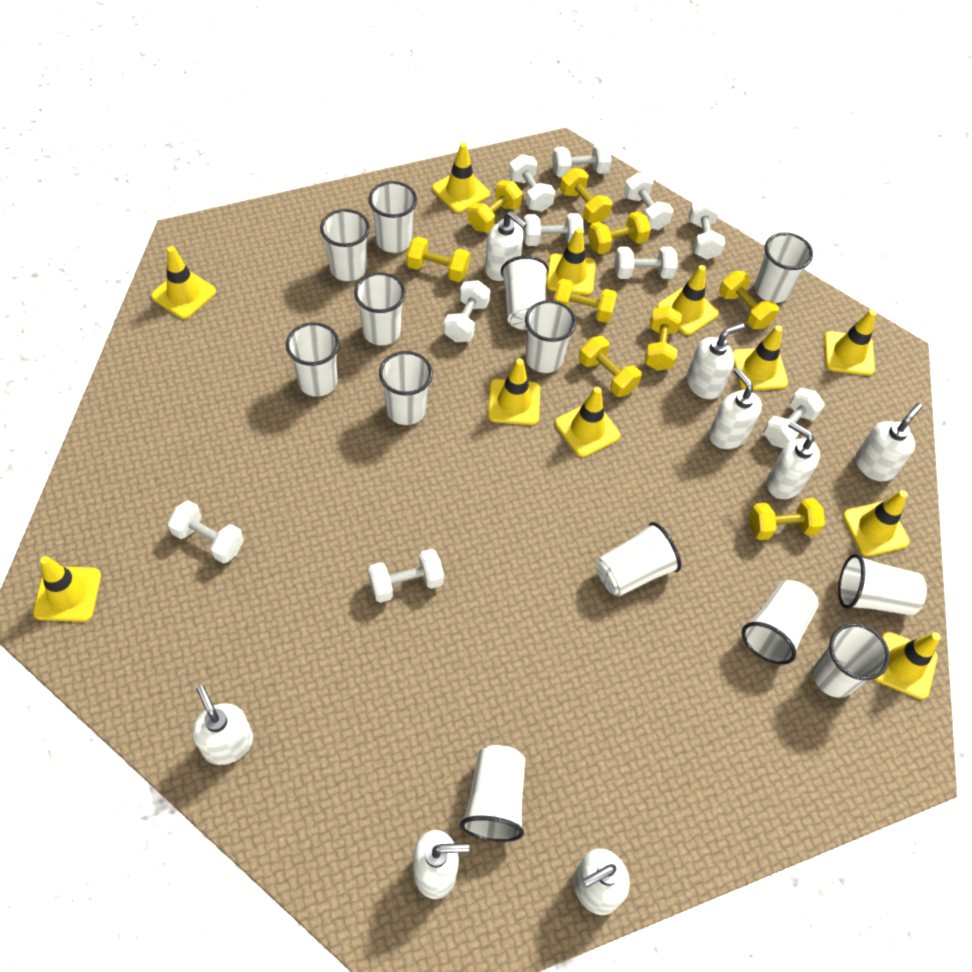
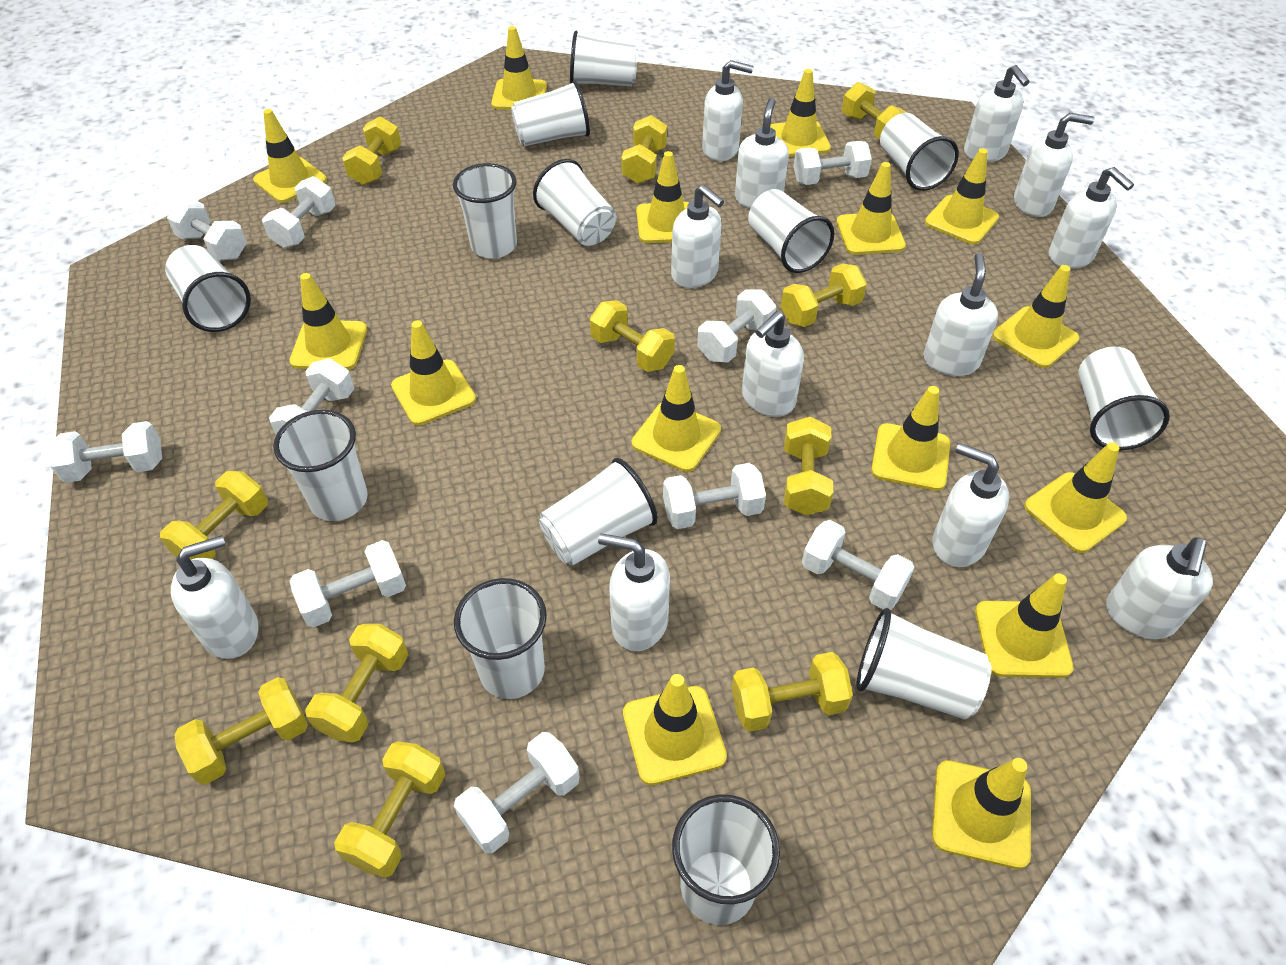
white soap dispenser: [192,685,253,765] [413,830,469,899] [485,211,527,281] [574,849,630,915] [687,323,745,399] [709,367,762,449] [767,421,820,499] [855,403,923,482] = 8 -> [171,535,258,659] [598,533,670,651] [671,185,724,288] [702,60,754,161] [735,98,789,209] [742,311,804,417] [924,253,998,376] [933,443,1009,567] [964,65,1030,162] [1014,113,1094,217] [1049,167,1134,269] [1106,537,1213,639] = 12
yellow dumbbell: [406,237,470,282] [468,180,522,233] [553,278,617,323] [560,168,612,223] [579,336,642,397] [588,211,651,254] [644,306,682,371] [719,271,779,329] [749,498,825,540] = 9 -> [160,471,268,560] [174,677,308,785] [305,624,408,743] [334,741,445,878] [342,116,401,185] [590,300,675,372] [621,115,667,184] [732,652,853,732] [781,264,867,327] [784,416,833,515] [842,82,907,139] = 11
yellow traffic cone: [33,556,101,622] [151,246,216,319] [432,142,490,213] [488,358,540,425] [546,228,596,295] [555,387,620,457] [657,265,719,335] [733,325,788,390] [824,309,876,376] [843,490,910,557] [874,632,941,699] = 11 -> [253,109,327,203] [289,273,367,370] [391,320,476,425] [491,26,547,110] [623,674,727,785] [632,365,721,472] [636,151,689,243] [770,69,831,157] [836,162,906,255] [871,386,950,491] [925,148,999,244] [932,758,1031,869] [975,573,1073,678] [993,265,1079,368] [1024,442,1127,553] = 15

